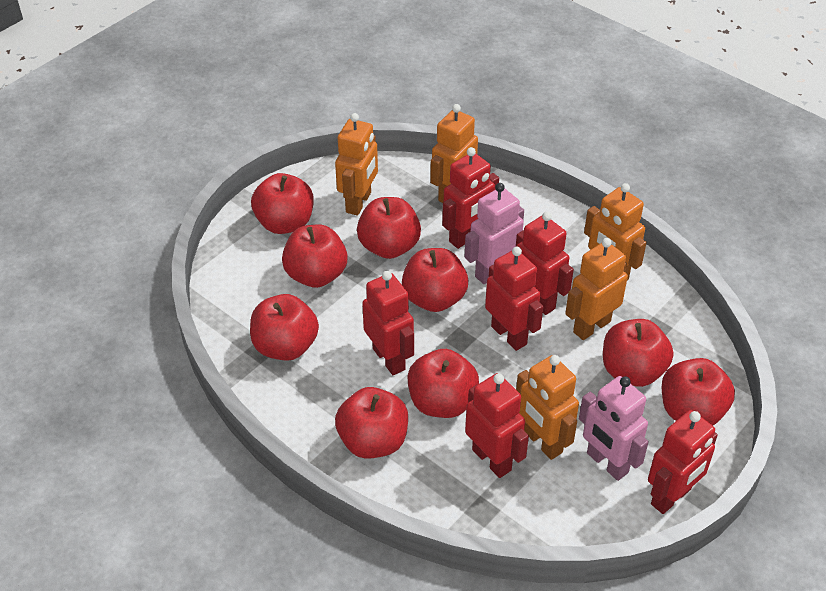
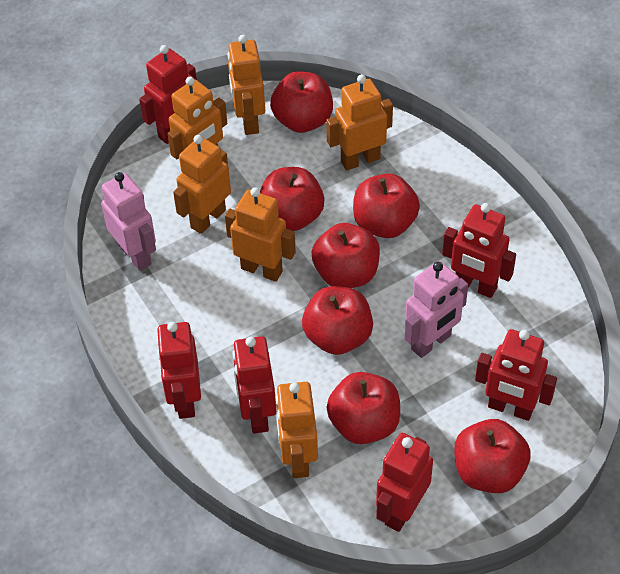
orange robot: [335,113,378,216] [430,104,478,203] [516,355,579,460] [565,238,628,340] [584,183,647,281] = 5 -> [168,77,227,159] [173,135,231,234] [225,187,296,282] [228,35,265,135] [275,382,318,478] [326,75,393,171] = 6
red apple: [250,294,319,361] [251,173,314,234] [282,225,348,288] [335,387,408,459] [357,197,421,259] [402,248,468,312] [407,349,479,418] [603,319,673,387] [662,358,735,426] = 9 -> [260,167,324,231] [270,71,333,133] [302,286,373,355] [312,223,380,288] [327,372,400,444] [353,173,420,238] [454,419,530,493] = 7

